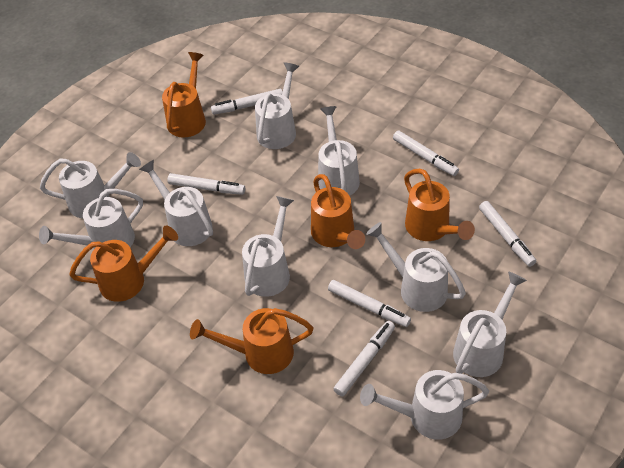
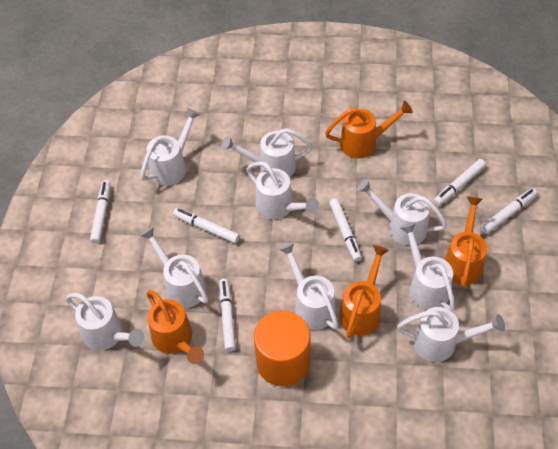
orange cylinder: none = 0 -> [254,310,310,386] = 1
orange watering can: [69,226,178,302] [162,52,206,137] [190,308,314,374] [311,174,365,249] [404,168,475,241] = 5 -> [147,290,204,364] [325,101,413,159] [339,245,389,338] [444,196,487,288] = 4

